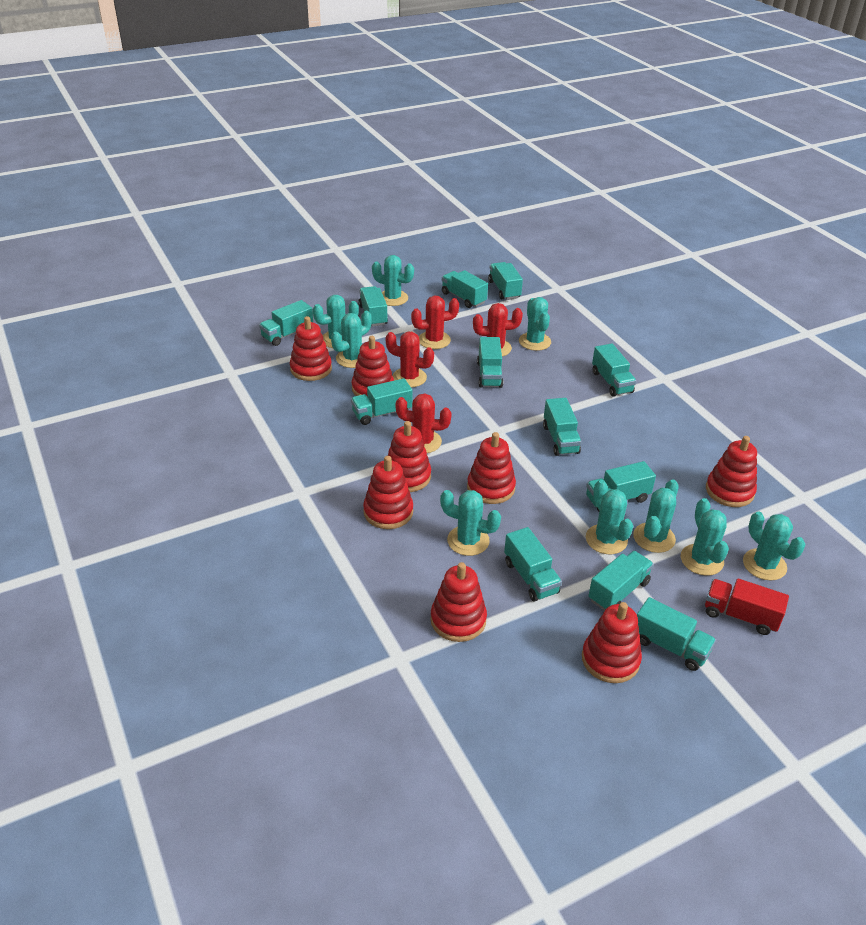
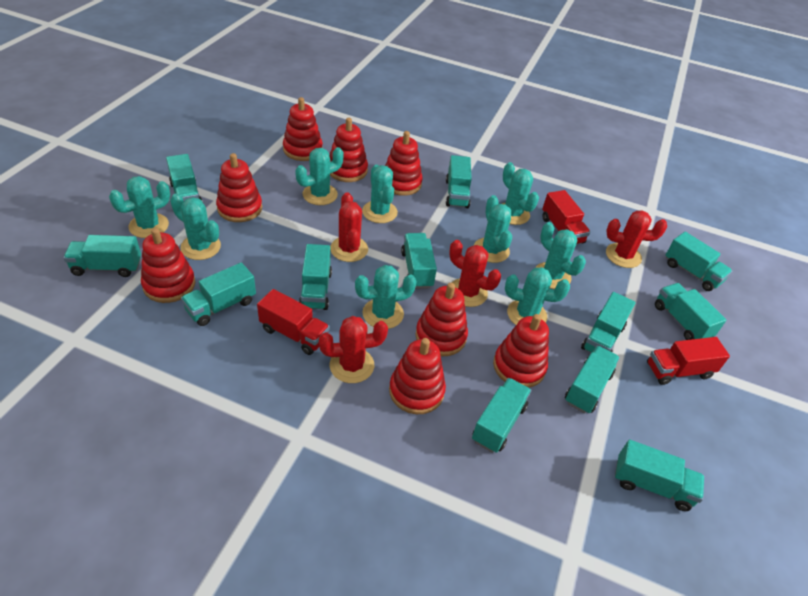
red truck: [705,579,789,635] = 1 -> [257,289,330,355] [542,190,590,244] [647,337,730,385] = 3

